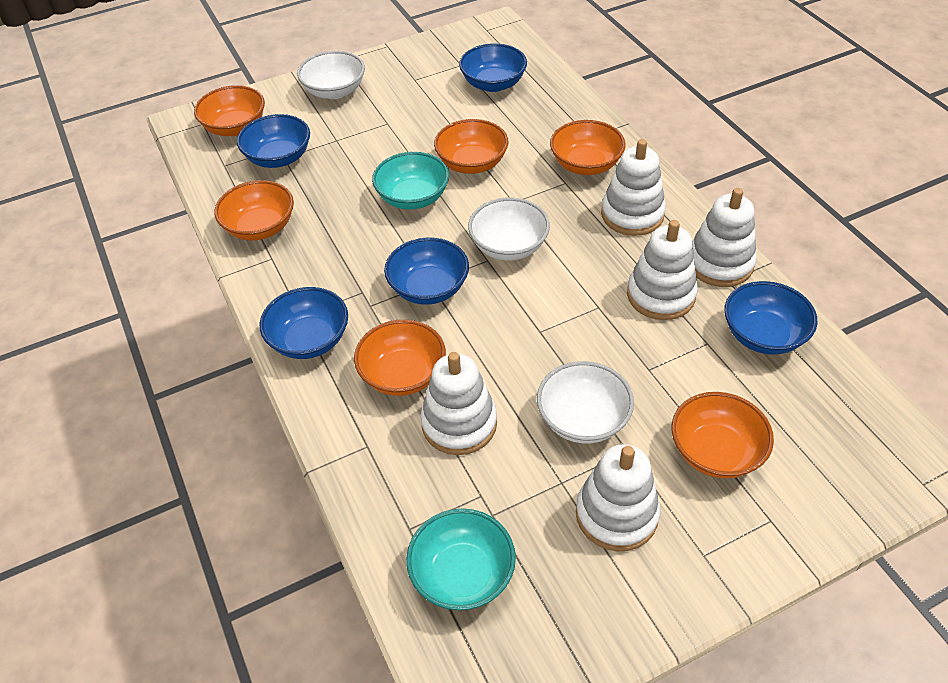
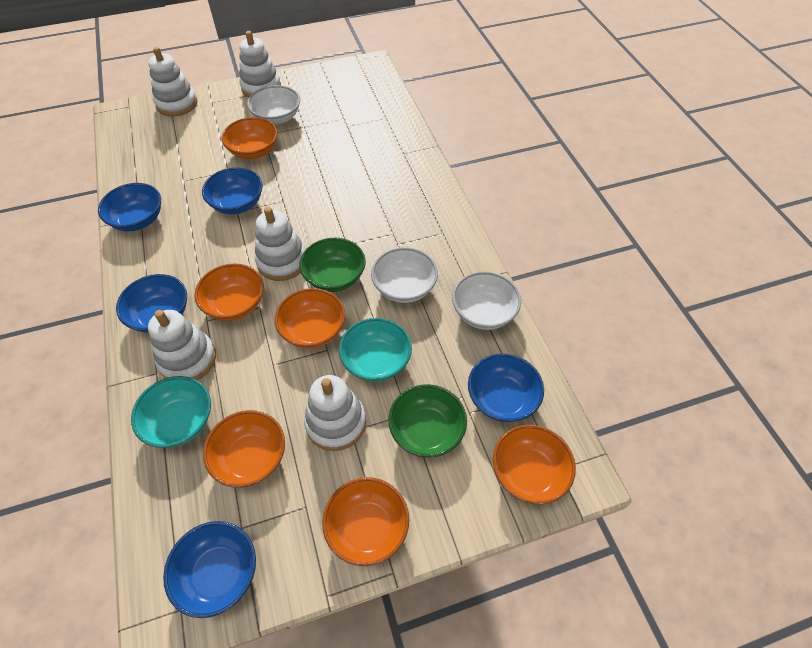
green bowl: none = 0 -> [300,238,366,292] [388,384,467,458] = 2

